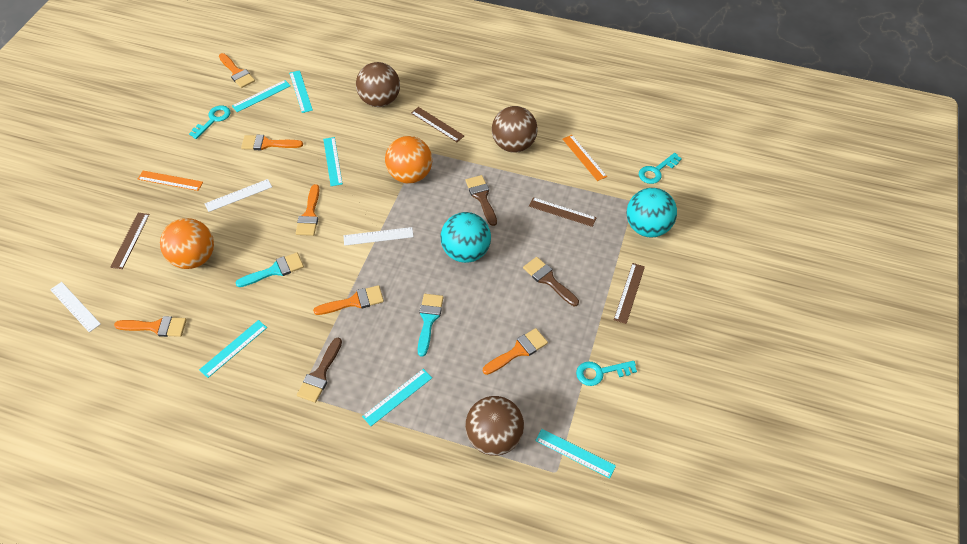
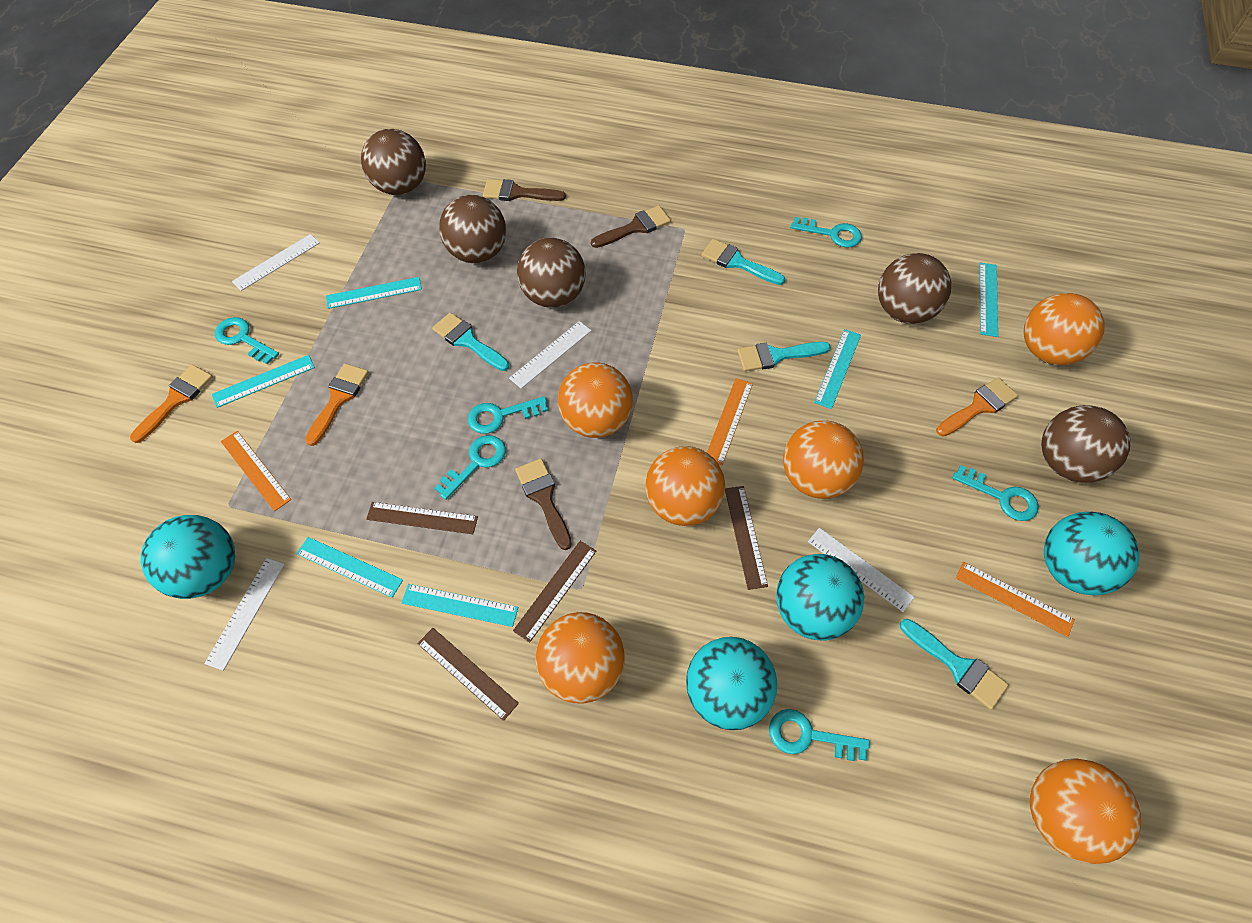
brown ball: [356,62,400,107] [465,396,524,456] [492,106,538,153] = 3 -> [361,129,426,195] [439,195,506,263] [517,238,586,308] [878,253,951,324] [1041,405,1130,483] = 5
orange ball: [160,218,214,269] [385,136,432,184] = 2 -> [535,612,624,704] [558,363,633,438] [645,446,725,526] [783,421,864,499] [1024,293,1104,365] [1030,758,1141,864] = 6
orange brush: [114,316,187,337] [219,53,255,88] [241,135,303,150] [296,184,320,236] [313,285,384,315] [483,328,548,375] = 6 -> [130,365,213,443] [305,364,369,446] [936,377,1018,437] = 3
orange ruler: [138,171,203,191] [563,135,607,181] = 2 -> [221,431,291,511] [707,378,753,465] [956,562,1075,637] = 3
turquoise ball: [440,212,491,263] [626,188,677,237] = 2 -> [141,515,235,599] [686,637,777,730] [776,554,864,641] [1044,512,1140,596] = 4
turquoise brush: [235,252,304,287] [418,294,444,357] = 2 -> [432,312,509,371] [702,239,785,285] [737,342,830,371] [900,619,1009,710] = 4
turquoise key: [189,105,230,139] [576,361,637,386] [639,153,682,184] = 3 -> [215,317,279,364] [434,435,506,500] [468,396,548,434] [769,709,870,761] [791,217,862,248] [953,465,1039,521] = 6
white ruler: [50,282,101,332] [205,179,272,212] [344,227,413,246] = 3 -> [204,558,285,671] [232,234,320,291] [509,321,591,389] [808,528,914,612] = 4

